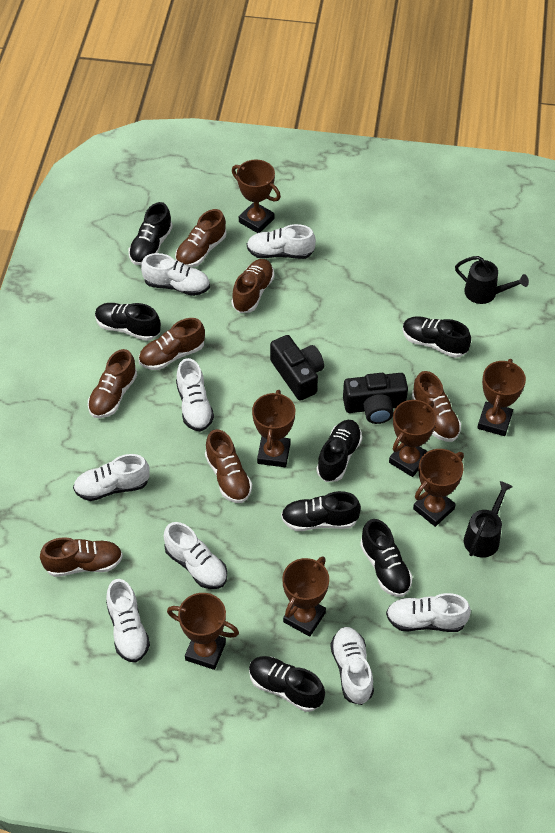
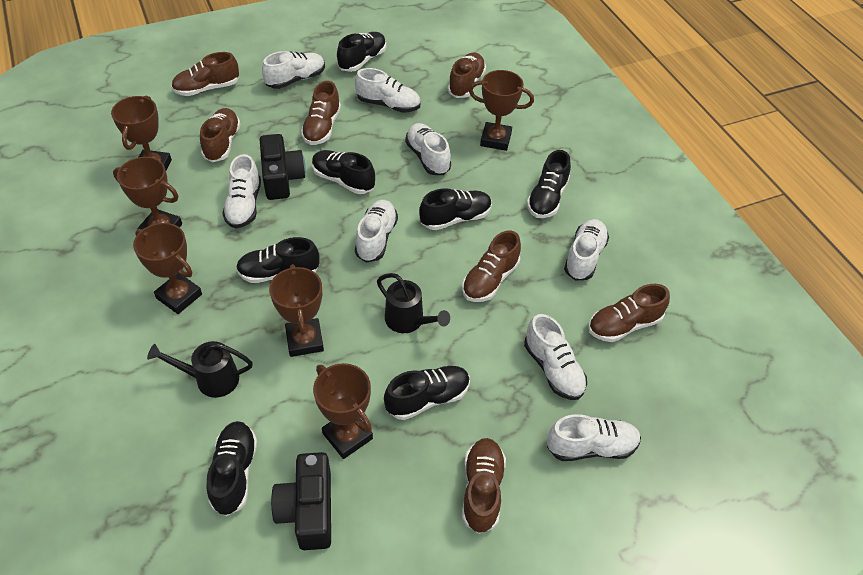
brown trophy: [167,593,239,670] [232,159,281,233] [252,390,295,467] [282,556,329,637] [389,400,437,477] [413,449,464,527] [477,359,526,436] = 7 -> [111,95,172,170] [113,157,182,230] [133,223,202,314] [269,264,324,357] [313,363,373,459] [469,70,534,151] = 6

